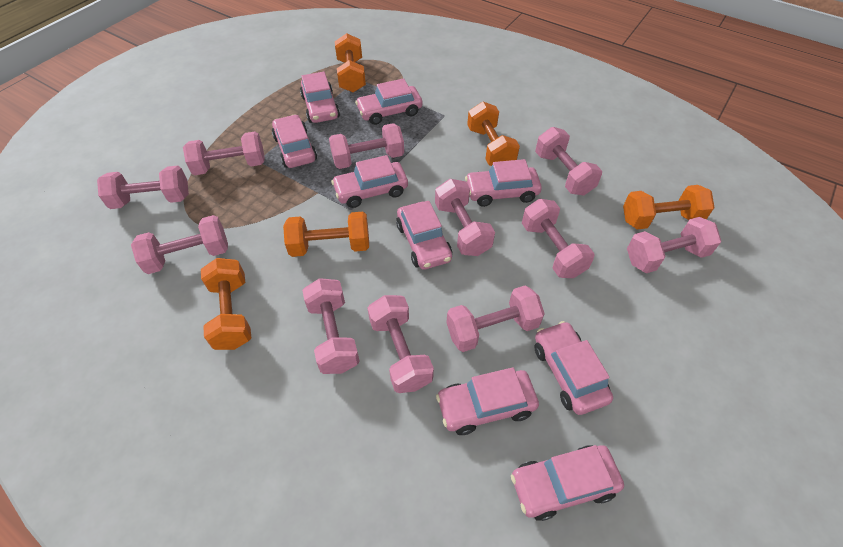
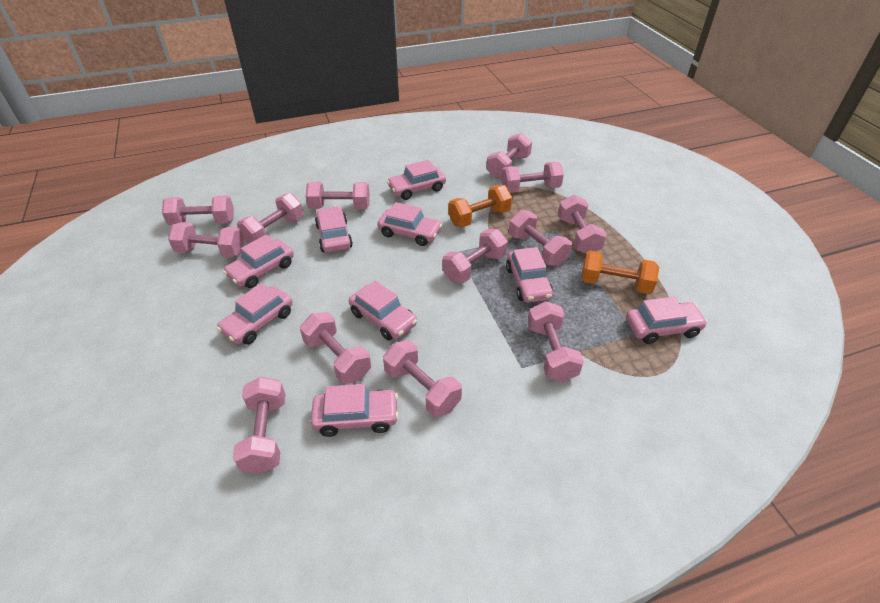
orange dumbbell: [201,258,251,350] [283,212,369,257] [335,33,366,93] [467,102,520,166] [623,185,715,229] = 5 -> [448,185,512,227] [581,250,659,294] = 2
pink dumbbell: [97,166,189,209] [131,215,228,274] [183,132,265,175] [302,278,360,374] [329,123,404,169] [367,295,434,393] [435,179,495,256] [446,285,545,352] [522,199,595,278] [535,127,602,195] [627,217,721,273] = 11 -> [162,195,234,226] [168,222,244,258] [233,377,285,474] [237,193,304,244] [300,312,371,384] [306,182,370,209] [383,340,462,417] [442,229,508,283] [486,133,532,179] [501,162,564,193] [509,210,572,266] [528,301,584,382] [558,195,607,254] = 13

